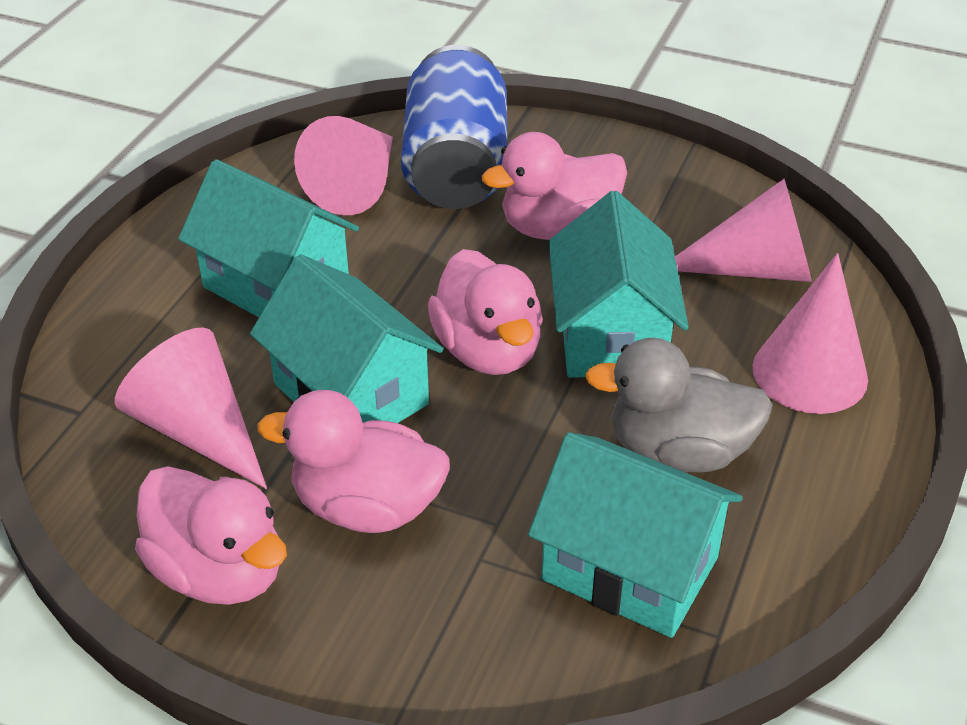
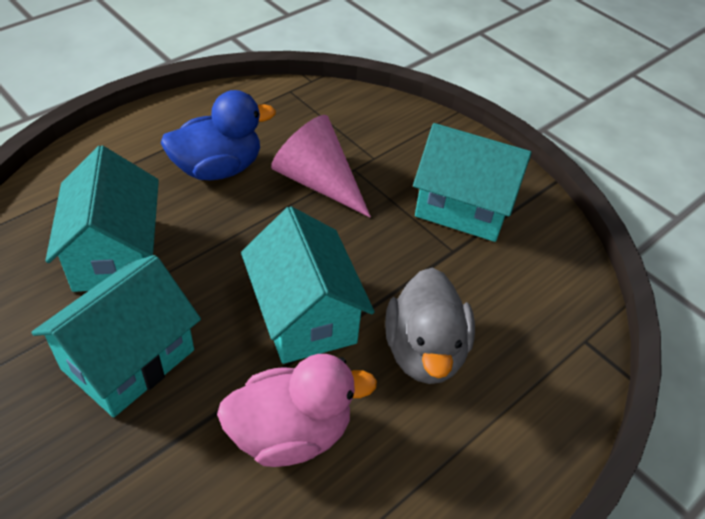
blue can: [401,45,507,209] = 1 -> none = 0
blue duck: none = 0 -> [161,90,276,180] = 1
pink cone: [115,328,267,489] [294,116,393,215] [675,179,812,282] [753,253,868,414] = 4 -> [271,115,371,218] = 1
pink duck: [135,466,287,605] [258,390,450,533] [428,249,543,375] [482,132,627,240] = 4 -> [217,354,377,467] = 1

